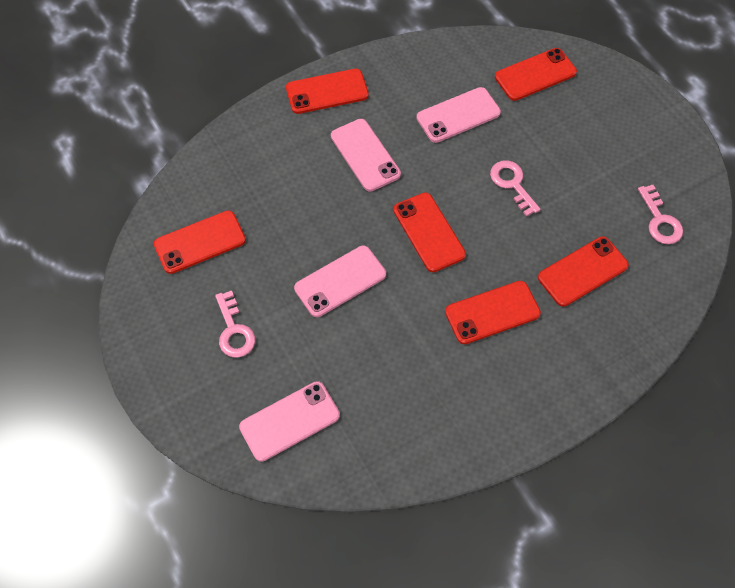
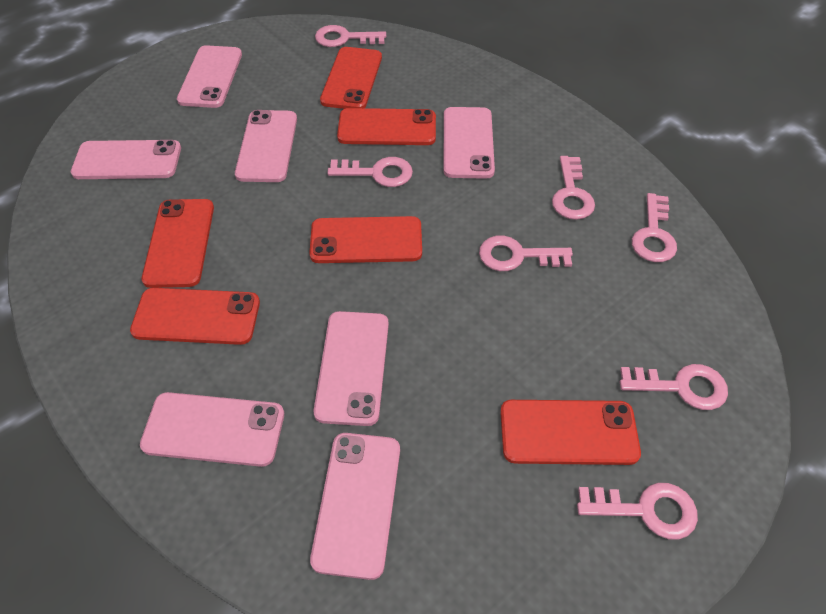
pink key: [215,291,255,358] [490,160,541,217] [638,185,683,244] = 3 -> [315,25,386,47] [327,157,413,187] [479,235,573,271] [552,156,595,220] [577,483,698,540] [620,364,728,410] [632,193,677,262] = 7
pink phone: [239,381,340,462] [294,246,386,317] [331,119,401,192] [416,87,501,143] = 4 -> [71,140,181,179] [140,392,284,467] [177,45,242,108] [235,110,297,182] [310,433,400,580] [314,311,389,426] [444,107,495,179] = 7

